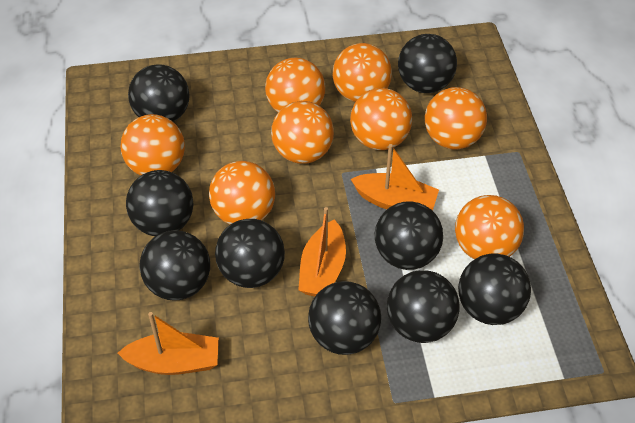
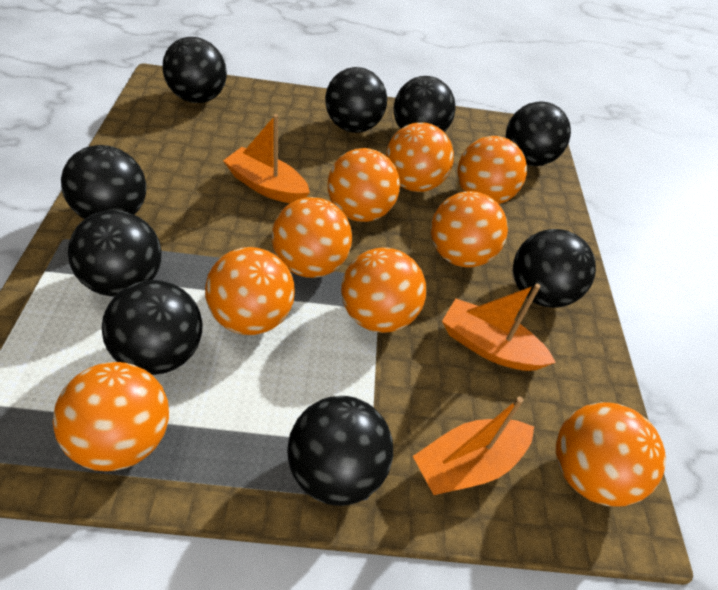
orange ball: [120,114,185,176] [209,161,275,225] [265,58,325,112] [271,101,334,164] [333,43,392,102] [350,88,412,150] [425,87,487,150] [455,195,524,259] = 8 -> [53,362,169,471] [205,247,295,335] [272,197,352,278] [328,148,400,222] [341,247,426,333] [386,122,454,192] [431,191,508,267] [457,136,527,204] [556,402,666,506] = 9

